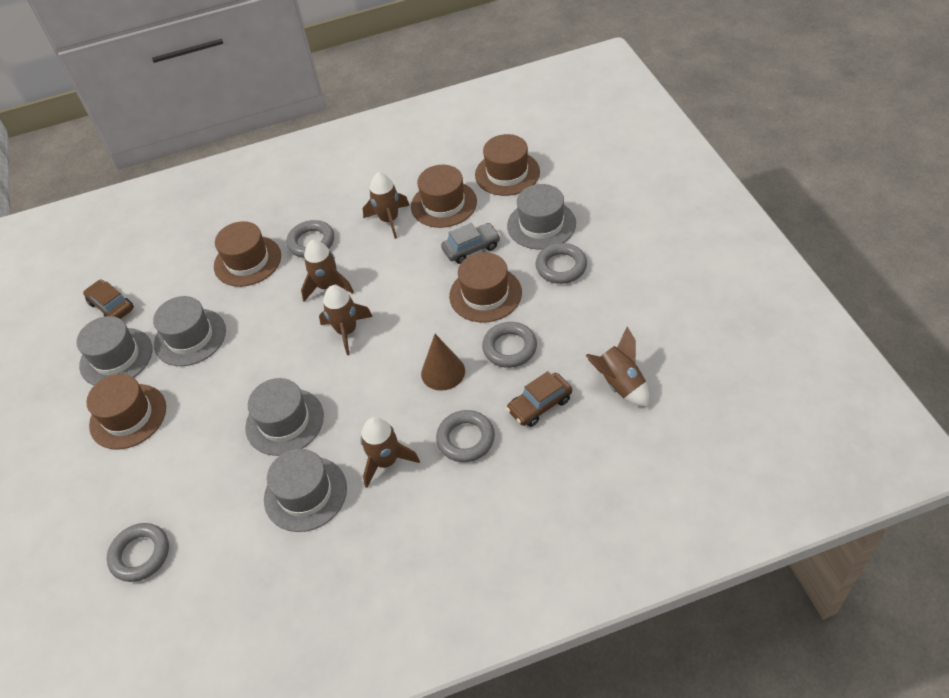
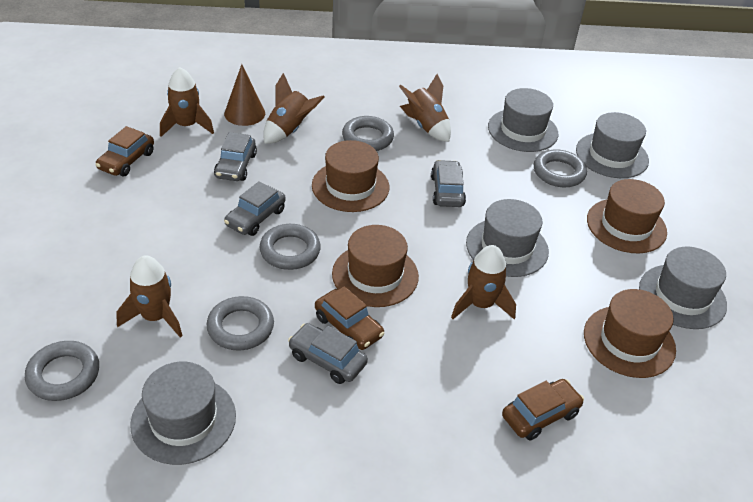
brown car: [83,280,134,319] [506,371,572,427] = 2 -> [95,126,154,176] [315,286,385,350] [502,379,584,441] = 3
brown hat: [86,374,166,449] [214,221,281,287] [411,165,477,228] [449,252,522,322] [475,134,540,196] = 5 -> [312,140,389,212] [332,225,419,307] [584,289,676,378] [587,179,667,253] = 4
grey car: [441,223,500,264] = 1 -> [214,132,257,181] [224,181,286,236] [288,323,368,384] [431,160,466,207] = 4

